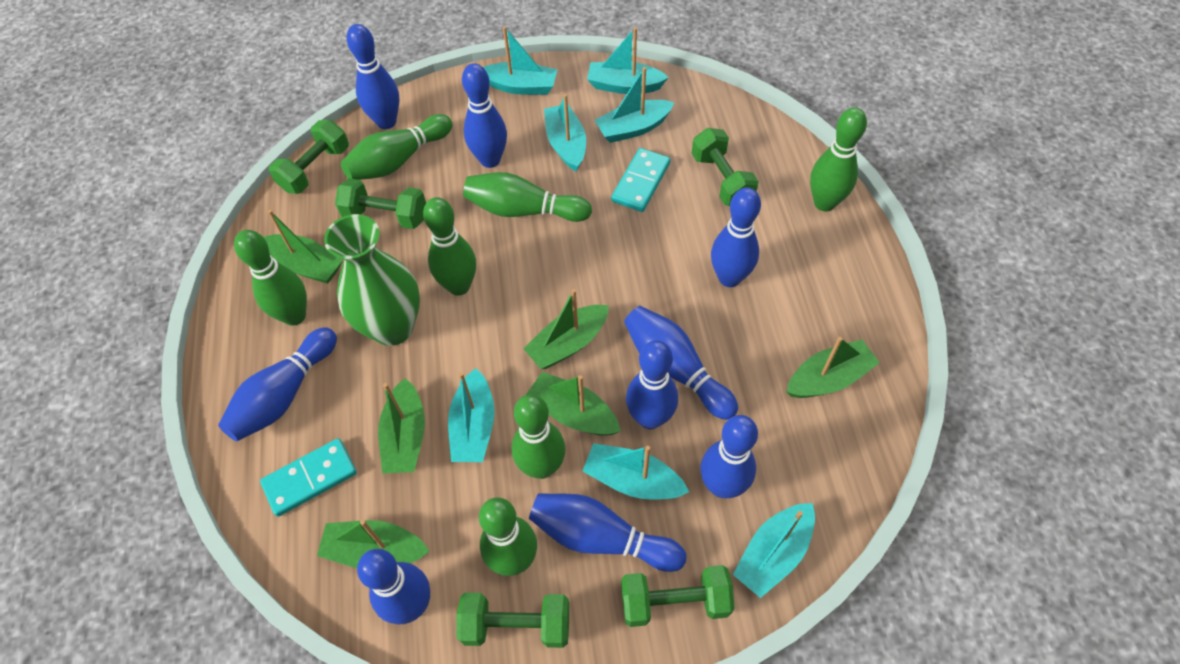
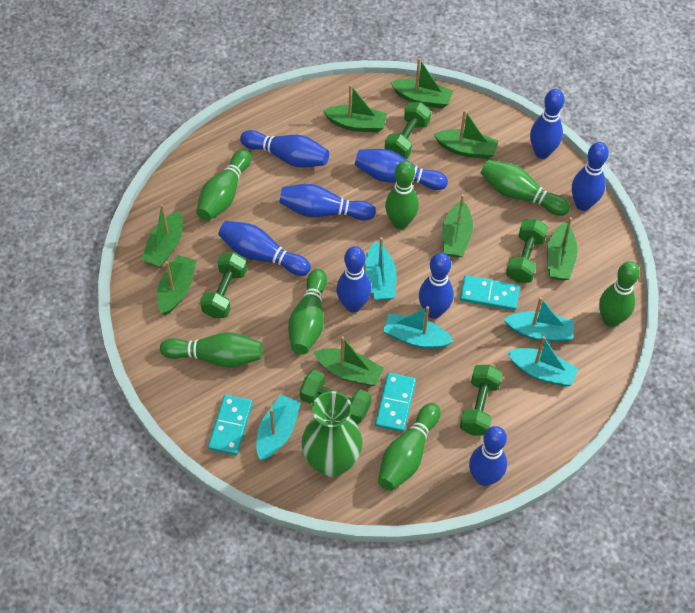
green boat: [264,210,343,284] [317,520,430,568] [378,378,425,474] [523,289,609,369] [526,372,621,436] [786,337,880,398] = 6 -> [141,204,183,267] [157,255,197,315] [314,336,384,386] [323,84,387,133] [391,58,453,109] [434,110,498,159] [442,194,473,258] [547,217,578,280] = 8
turquoise boat: [448,368,495,462] [483,26,558,95] [544,94,586,172] [583,443,689,500] [587,27,669,94] [595,67,675,143] [733,503,815,598] = 7 -> [256,395,301,460] [365,237,396,301] [383,306,454,349] [504,297,575,342] [507,336,578,386] = 5
turquoise domino: [260,438,357,517] [611,148,671,212] = 2 -> [208,395,253,455] [375,373,416,432] [460,275,520,311] = 3

